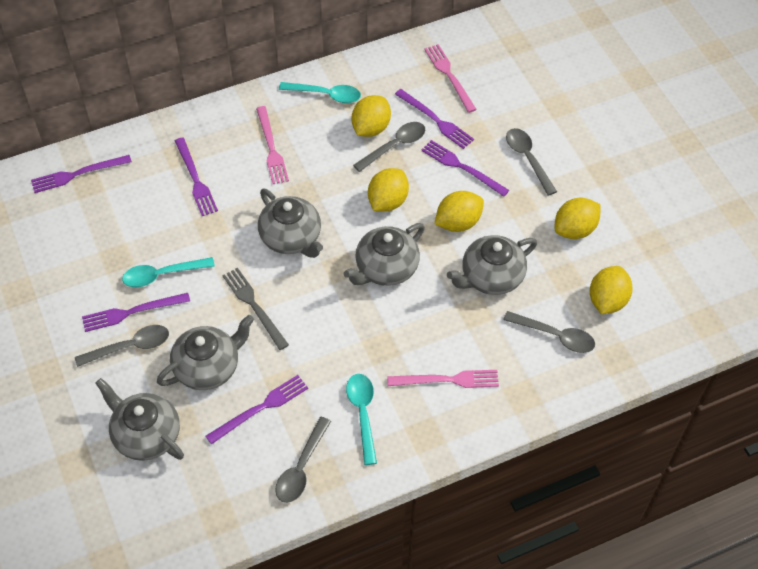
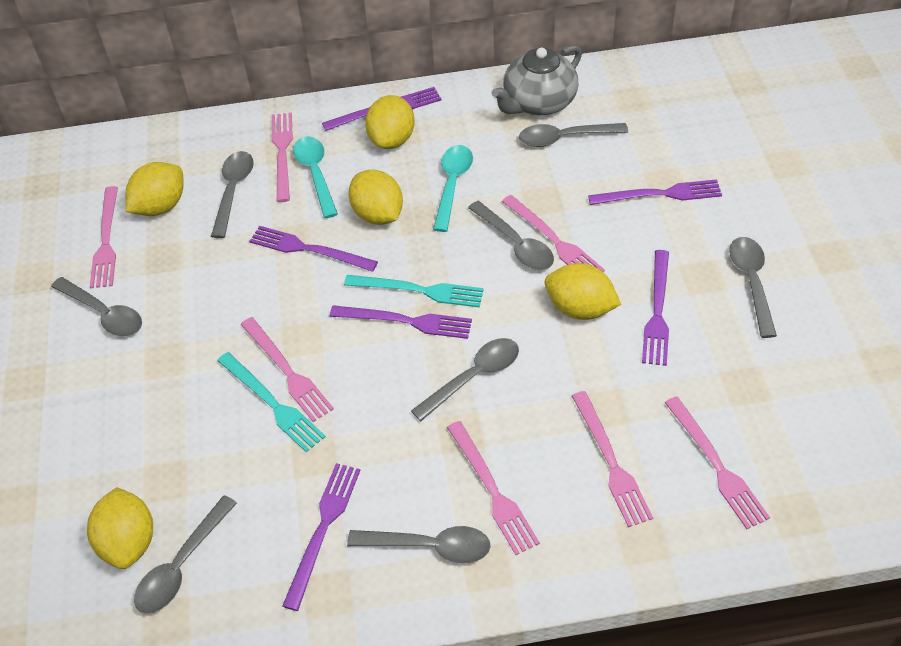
grey fork: [222,267,289,350] = 1 -> none = 0
grey spoon: [75,325,169,367] [275,417,331,503] [353,122,425,172] [503,311,595,353] [506,128,557,196] = 5 -> [51,277,142,336] [134,495,237,614] [211,151,254,238] [347,526,491,563] [411,338,519,421] [468,201,554,270] [519,123,628,147] [729,237,777,338] = 8
grey teapot: [95,378,184,461] [157,315,254,390] [258,189,323,258] [344,223,425,286] [447,235,537,295] = 5 -> [492,45,582,115] = 1
pink fork: [256,106,289,184] [387,370,499,388] [424,44,477,113] = 3 -> [90,186,118,288] [241,317,334,422] [272,112,293,202] [447,421,540,555] [502,195,605,272] [572,391,653,527] [665,396,770,529] = 7
turquoise fork: none = 0 -> [217,352,326,452] [344,275,484,308] = 2
turquoise spoon: [122,257,215,287] [279,82,361,103] [346,374,377,465] = 3 -> [293,136,338,218] [433,145,473,232] = 2

